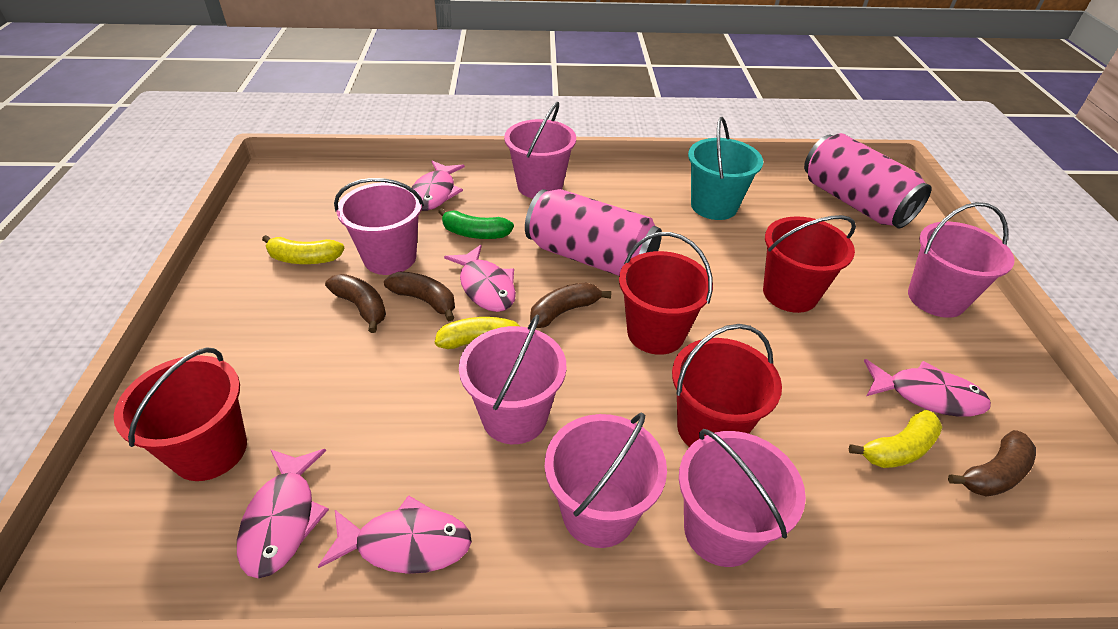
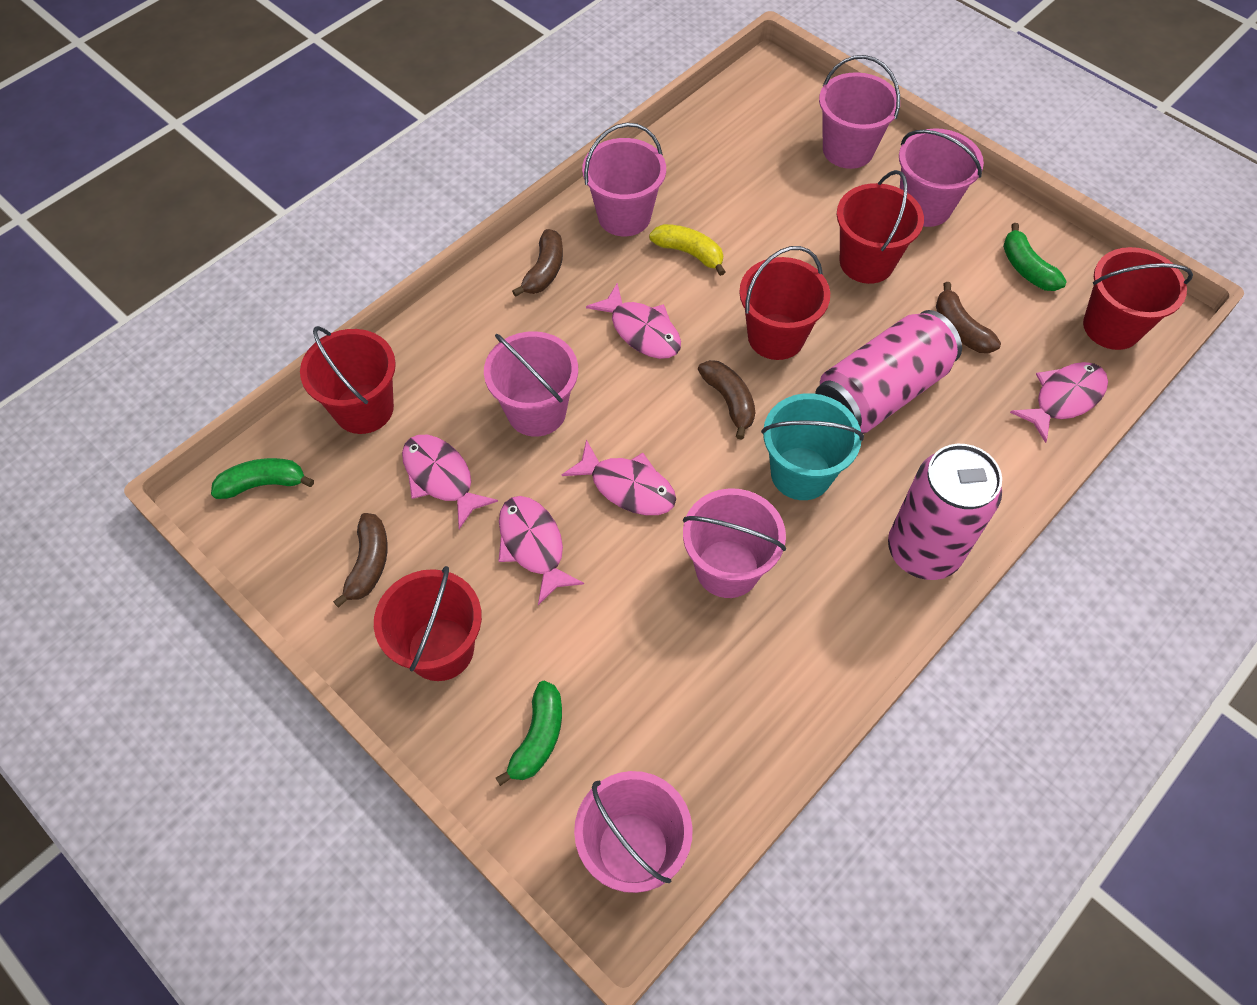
green banana: [438,208,514,239] = 1 -> [211,458,314,499] [496,681,562,786] [1003,223,1067,291] = 3
red bucket: [114,347,247,481] [619,232,713,355] [672,324,782,447] [763,215,856,313] = 4 -> [300,326,396,434] [374,566,482,681] [739,246,830,360] [837,170,924,284] [1083,247,1193,350] = 5
yellow banana: [262,235,345,264] [435,317,521,349] [849,410,942,468] = 3 -> [649,224,725,276] = 1

